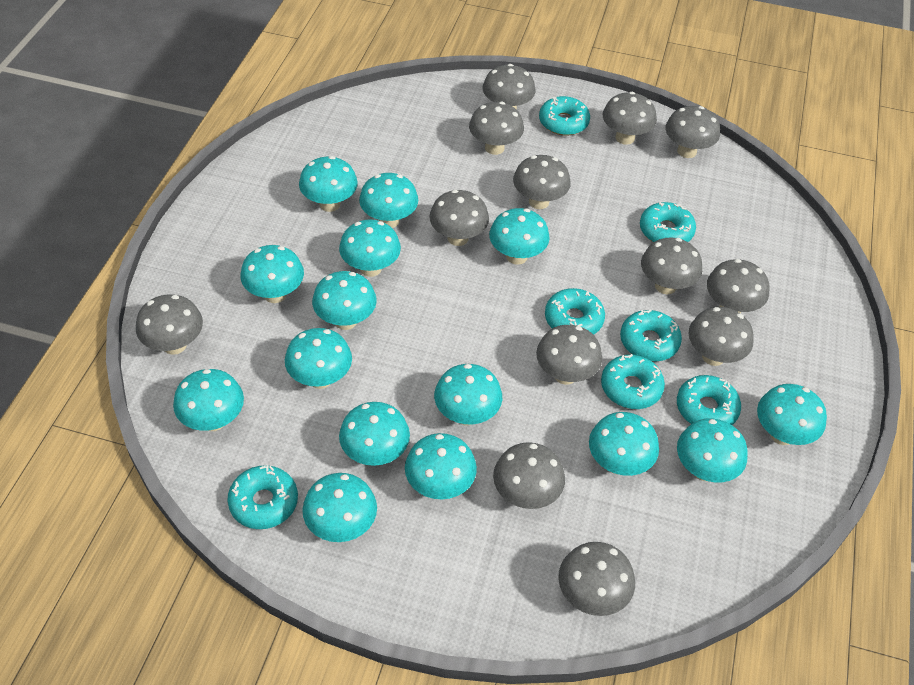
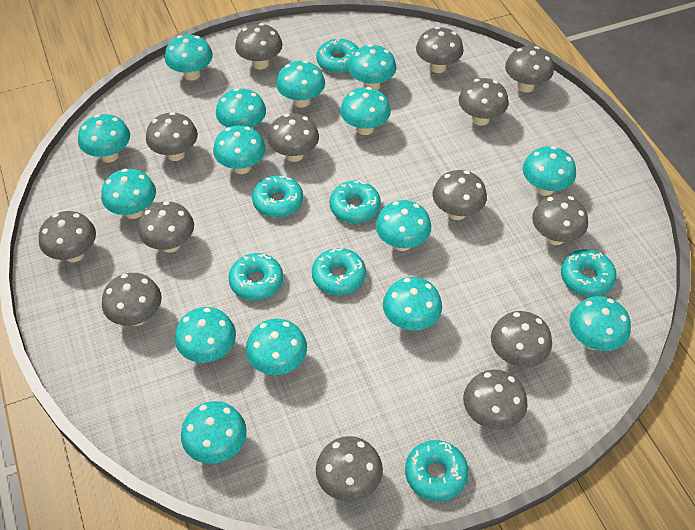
grey mushroom: [136,294,203,355] [429,190,489,246] [469,102,524,155] [482,64,536,110] [493,442,565,509] [513,155,571,209] [536,325,602,385] [558,542,635,616] [603,92,657,145] [641,237,702,294] [665,106,720,158] [688,307,754,366] [707,259,769,313] = 13 -> [39,211,96,262] [102,273,162,326] [138,201,194,253] [146,112,198,161] [235,23,282,69] [268,113,319,162] [316,436,383,502] [416,27,464,73] [432,170,487,220] [459,78,509,126] [463,370,528,430] [491,311,552,367] [505,46,554,92] [532,194,588,245] = 14

